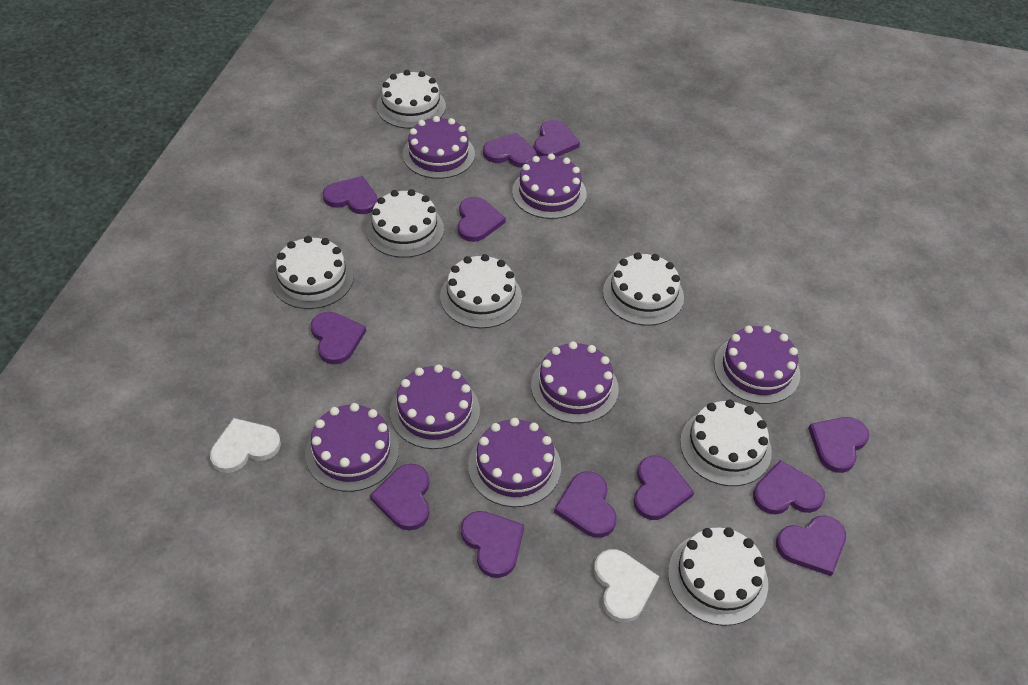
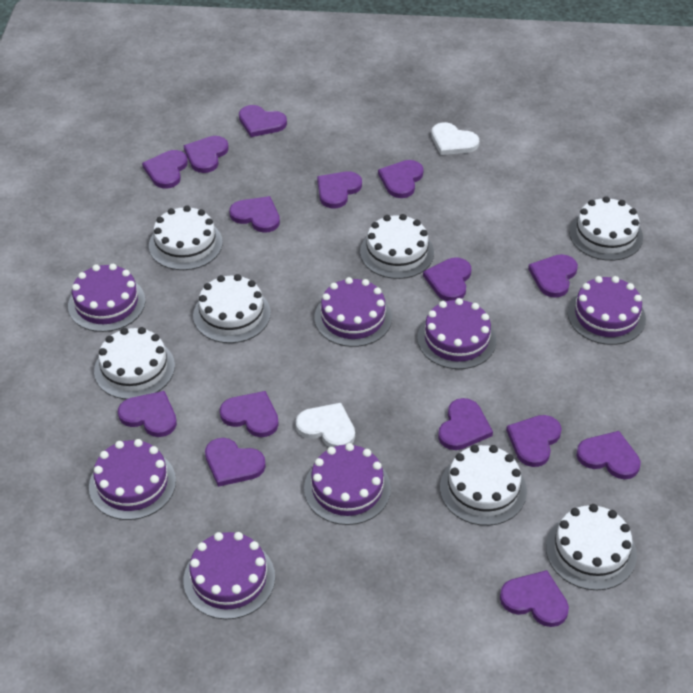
purple heart: [311,312,366,364] [322,176,378,214] [370,464,430,531] [458,197,506,242] [461,511,524,578] [483,133,537,168] [534,120,580,157] [554,472,617,538] [633,456,694,520] [753,460,825,515] [776,515,846,576] [808,417,869,473] = 12 -> [118,391,177,437] [142,150,188,189] [184,136,229,173] [205,438,266,487] [220,391,279,437] [229,196,280,233] [239,105,287,137] [317,171,362,208] [378,160,424,198] [423,257,471,301] [438,398,493,450] [500,570,569,627] [506,415,562,467] [528,254,578,298] [576,431,641,479] = 15

